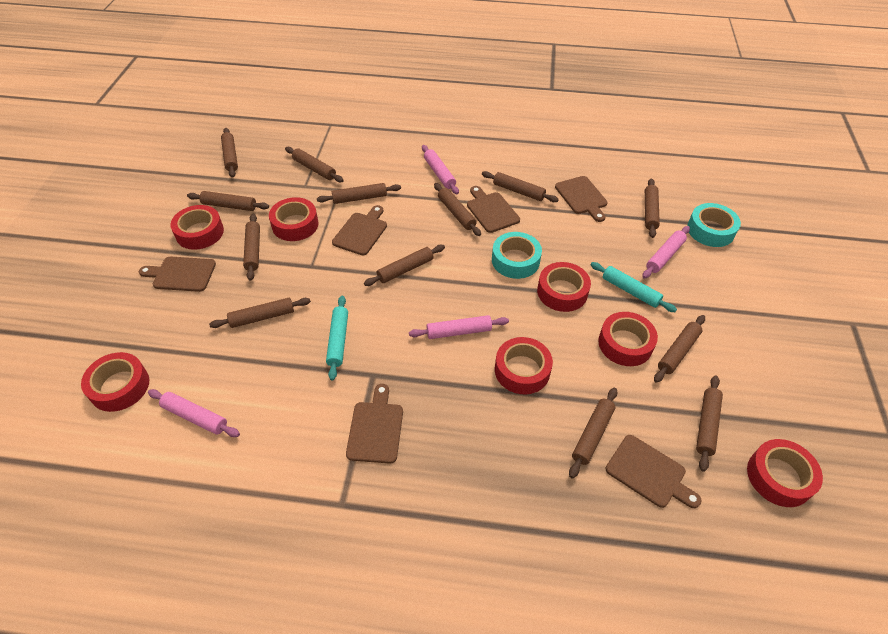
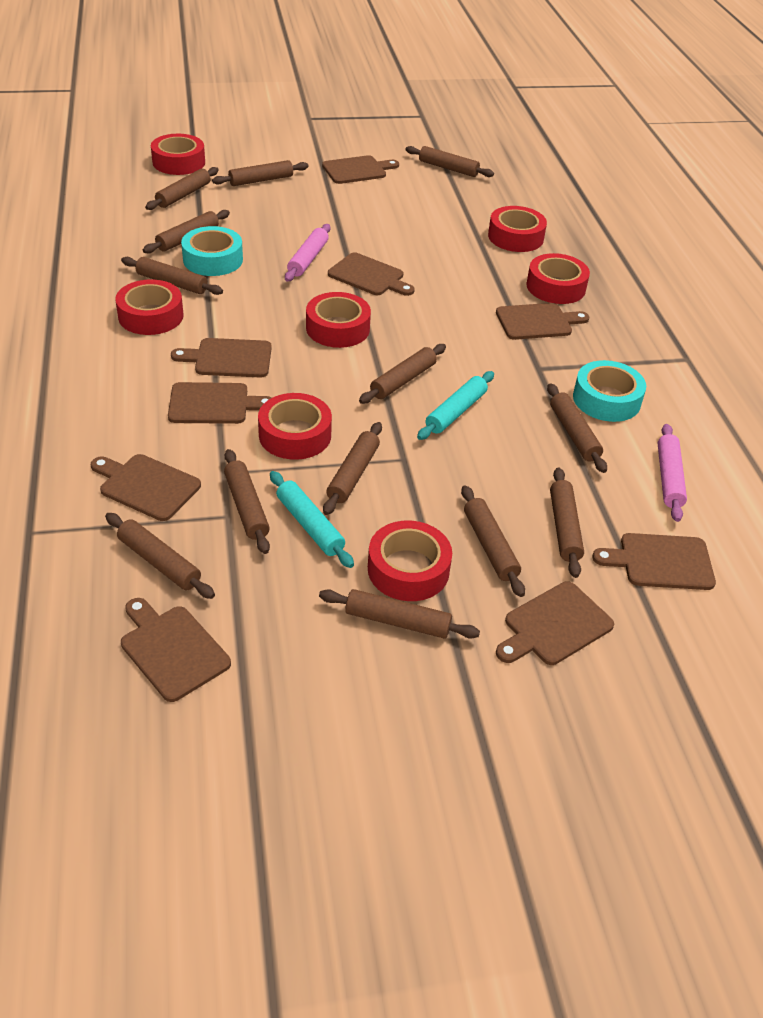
brown cutting board: [139,257,216,292] [332,205,387,255] [346,384,403,464] [467,186,520,233] [555,176,608,222] [606,435,701,508] = 6 -> [91,454,201,521] [121,598,231,702] [168,382,272,424] [171,338,272,378] [322,155,399,184] [328,252,415,296] [496,303,589,340] [496,581,614,665] [592,533,716,590] = 9
pink rolling pin: [148,389,240,437] [409,315,509,339] [422,145,459,195] [642,226,690,279] = 4 -> [285,224,330,282] [658,424,687,522] = 2

